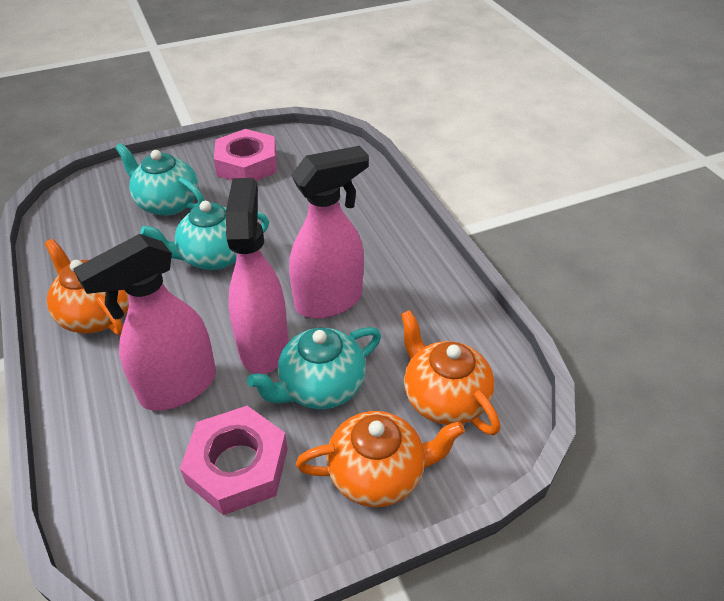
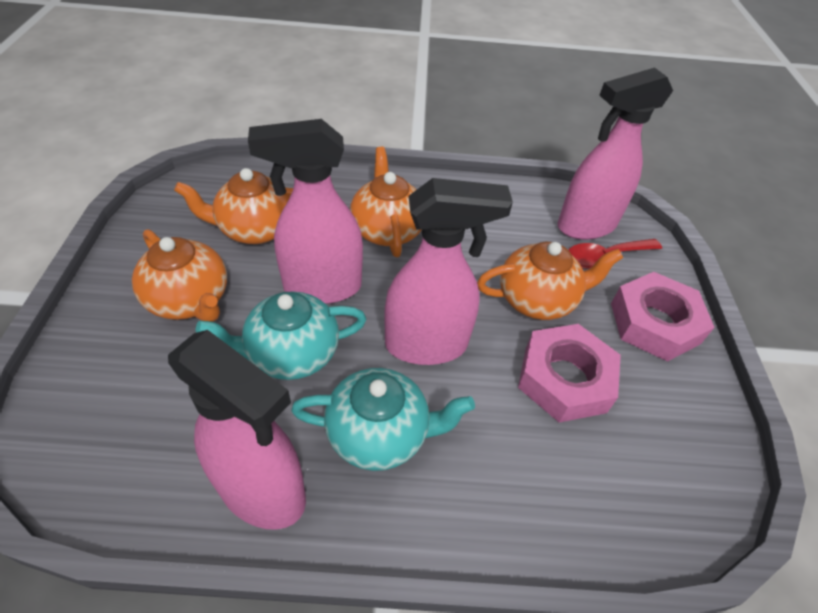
orange teapot: [44,239,129,335] [296,411,465,507] [400,310,500,435] = 3 -> [132,229,227,322] [174,168,293,244] [350,147,422,257] [477,242,623,320] = 4
pink spray bottle: [73,234,216,411] [226,178,288,374] [289,146,369,319] = 3 -> [168,330,306,530] [248,119,363,304] [384,178,513,365] [558,67,673,240] = 4
red spoon: none = 0 -> [568,239,662,269] = 1
turquoise teapot: [115,143,204,216] [140,201,269,270] [247,327,381,409] = 3 -> [196,292,366,380] [291,368,475,471] = 2

